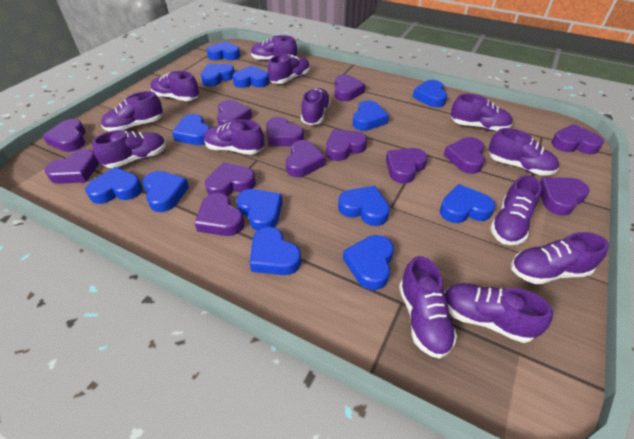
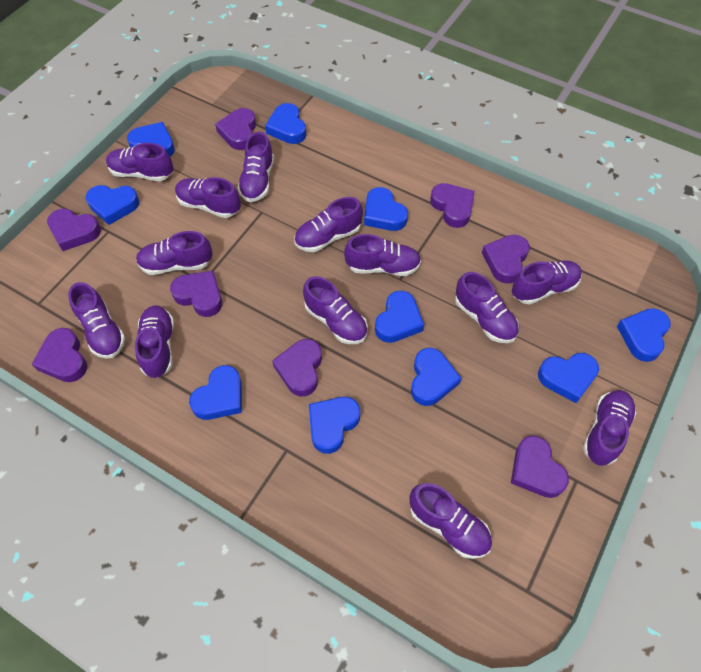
blue heart: [85,167,143,204] [142,171,189,212] [172,114,210,145] [201,64,235,87] [207,41,240,60] [232,66,269,88] [236,189,282,231] [250,227,301,275] [338,186,390,226] [343,235,394,290] [353,100,389,131] [413,80,447,107] [440,184,495,223] = 13 -> [86,185,139,225] [127,122,175,157] [189,365,242,420] [265,103,306,144] [309,397,360,454] [364,187,408,231] [375,291,424,343] [411,348,462,406] [538,353,599,403] [617,308,671,362] = 10
purple heart: [42,119,86,152] [45,149,99,184] [195,193,244,236] [205,162,256,196] [217,100,252,126] [266,117,304,146] [286,140,326,177] [326,130,367,161] [335,74,366,101] [386,148,428,183] [444,137,485,174] [540,177,590,216] [552,124,604,154] = 13 -> [32,328,87,382] [47,209,101,251] [170,271,222,317] [215,108,256,150] [272,339,322,396] [430,183,475,228] [482,235,530,283] [511,436,569,498] = 8

